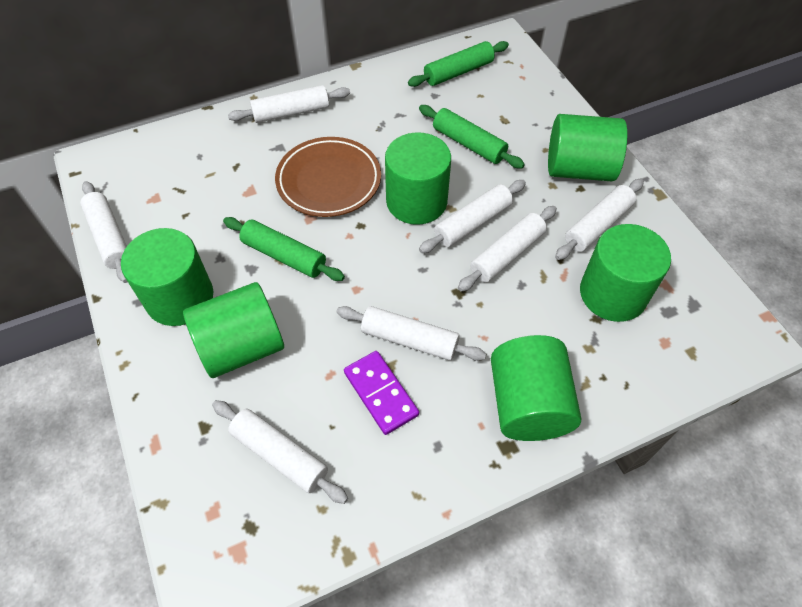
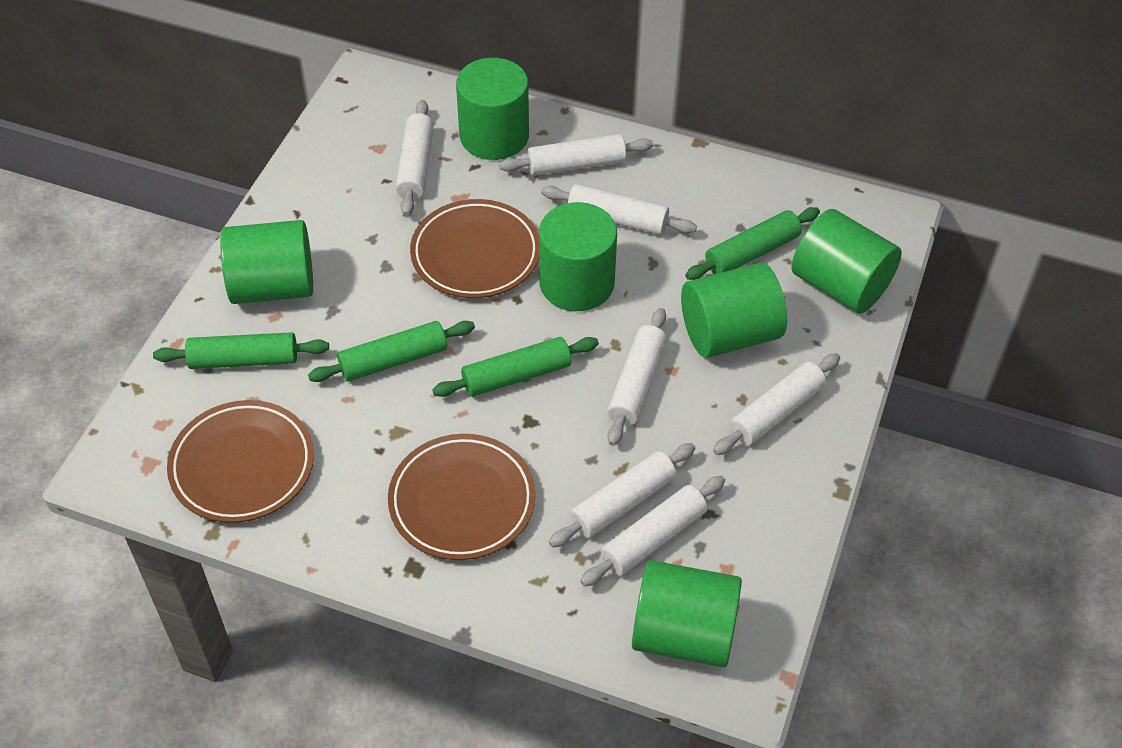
brown plate: [275,137,381,217] = 1 -> [167,400,314,523] [388,434,536,560] [410,199,539,298] = 3
green rolling pin: [223,217,345,281] [408,41,509,87] [419,105,525,169] = 3 -> [153,332,329,369] [308,321,475,382] [432,337,599,397] [685,207,820,280] = 4
purple domino: [344,351,419,435] = 1 -> none = 0

